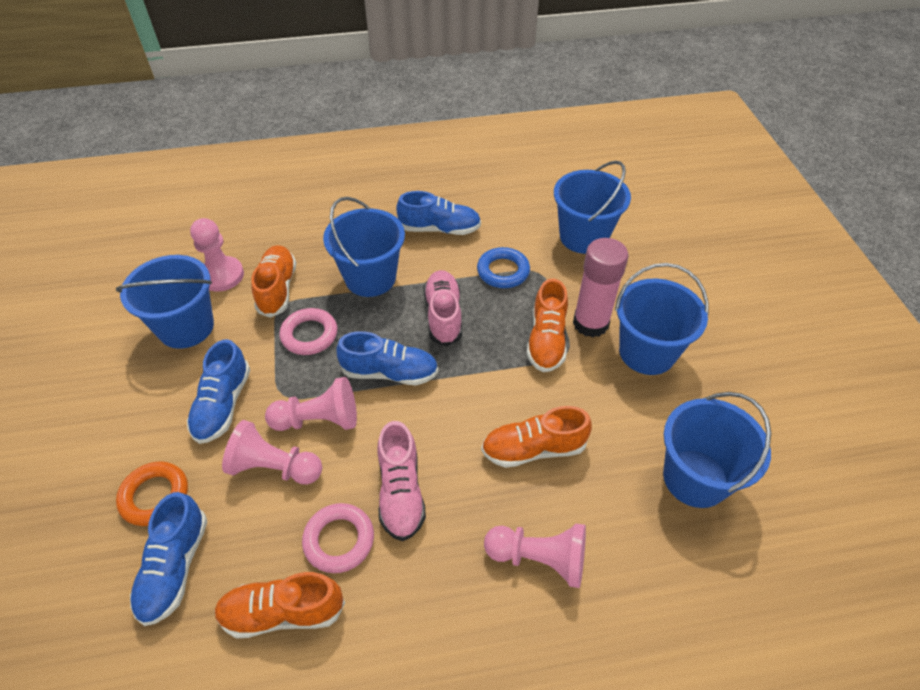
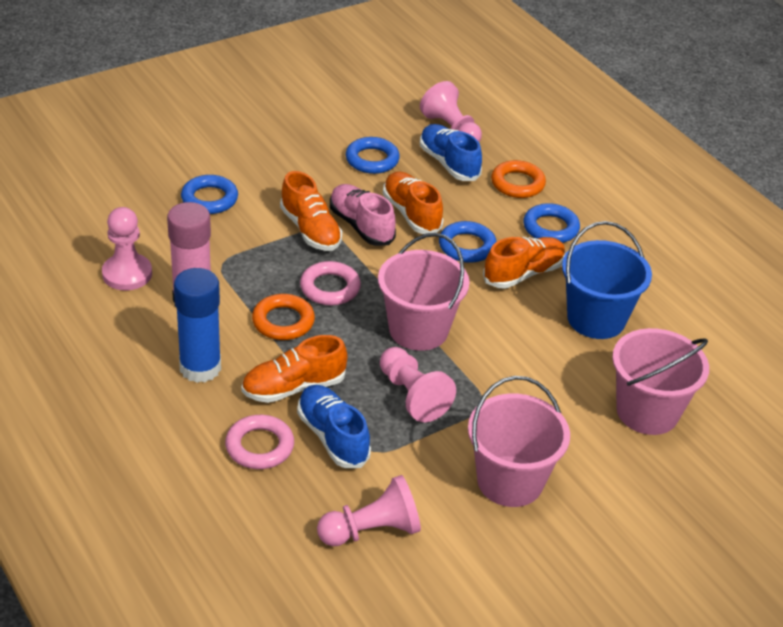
blue bucket: [116,255,214,349] [323,197,405,297] [554,161,631,254] [615,263,709,375] [663,392,771,508] = 5 -> [562,221,652,339] = 1
blue glue stick: none = 0 -> [174,268,221,383] = 1
blue ring: [477,247,530,288] = 1 -> [181,175,238,214] [346,137,400,174] [439,221,496,263] [523,203,580,243] = 4
blue shoe: [130,492,207,626] [187,339,250,444] [337,331,438,385] [396,191,481,235] = 4 -> [297,385,371,468] [420,124,482,181] = 2
orange ring: [116,462,188,526] = 1 -> [252,294,315,340] [491,160,546,198] = 2
pink bucket: none = 0 -> [378,233,469,351] [468,376,570,507] [612,328,709,435] = 3
pink shoe: [377,421,426,541] [424,270,462,346] = 2 -> [330,184,396,246] = 1

